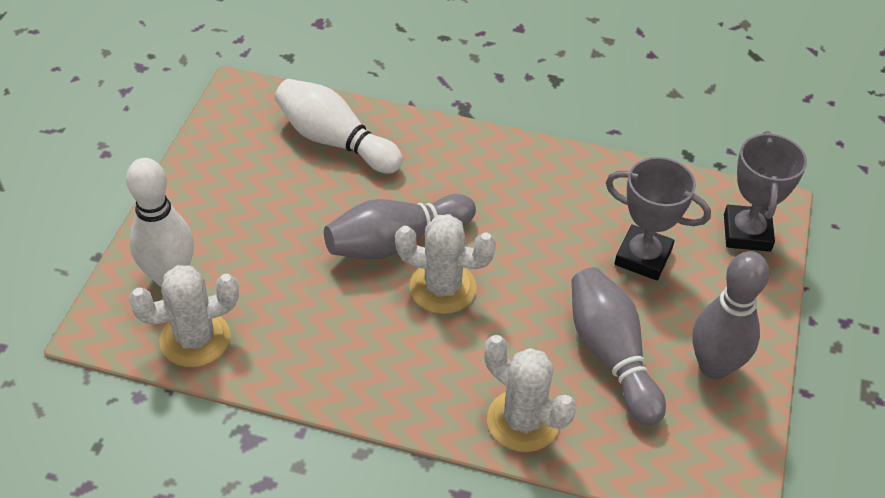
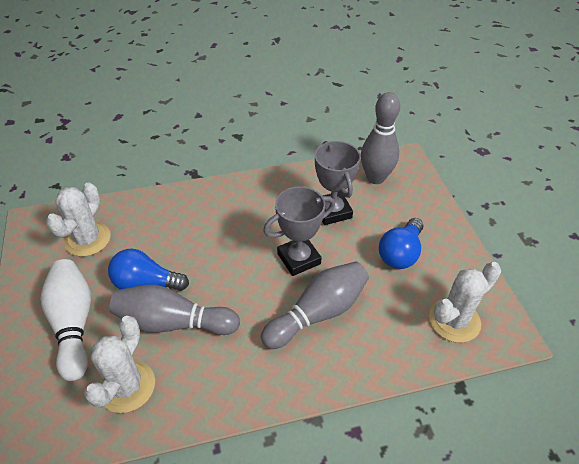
blue light bulb: none = 0 -> [108,249,189,291] [379,218,423,269] = 2
white bowling pin: [126,158,194,287] [274,79,403,174] = 2 -> [41,259,91,381] = 1

